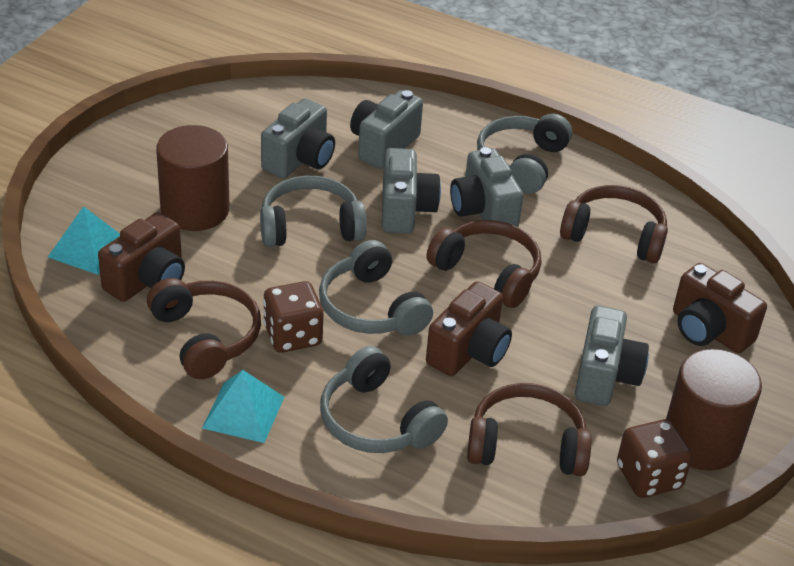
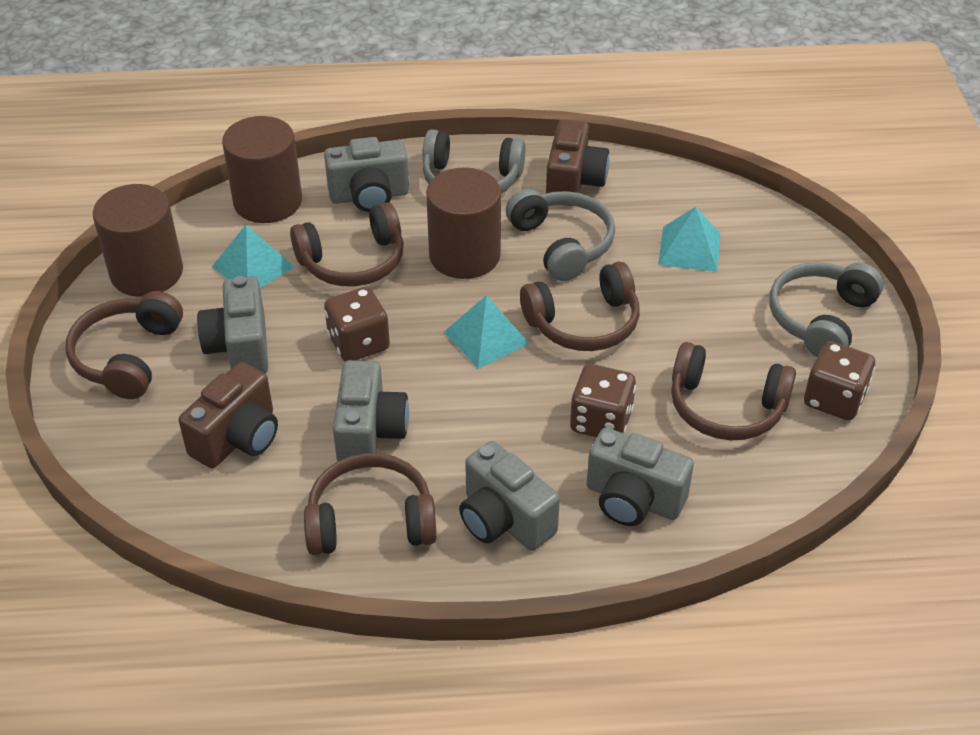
brown camera: [98,212,185,302] [426,281,512,376] [673,263,767,353] = 3 -> [179,362,278,468] [546,119,610,206] = 2
brown cylinder: [156,125,230,231] [666,349,762,471] = 2 -> [93,184,183,297] [222,116,302,223] [426,167,501,279] = 3
brown dice: [263,281,323,353] [617,419,692,498] = 2 -> [324,287,390,361] [570,364,636,438] [804,341,875,420] = 3
brown headphones: [147,278,261,379] [427,220,542,308] [467,383,591,476] [560,185,668,263] = 4 -> [66,291,183,399] [290,203,404,286] [304,453,437,555] [520,262,640,351] [671,342,796,440] = 5
grey headphones: [260,176,367,247] [319,240,433,336] [320,346,448,453] [477,113,572,194] = 4 -> [422,129,526,193] [506,189,615,281] [769,262,884,357] = 3
turquoise pyramid: [48,206,120,275] [202,370,284,443] = 2 -> [212,225,294,288] [444,295,530,369] [658,207,720,272] = 3

